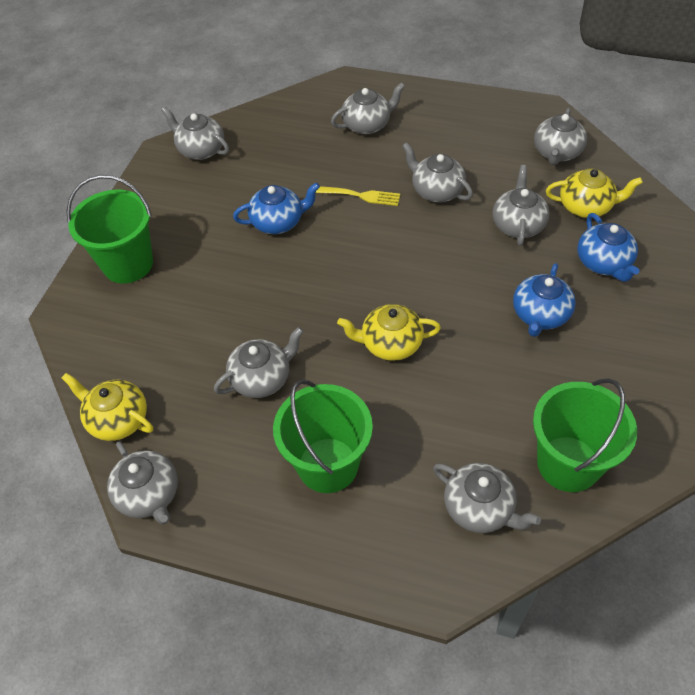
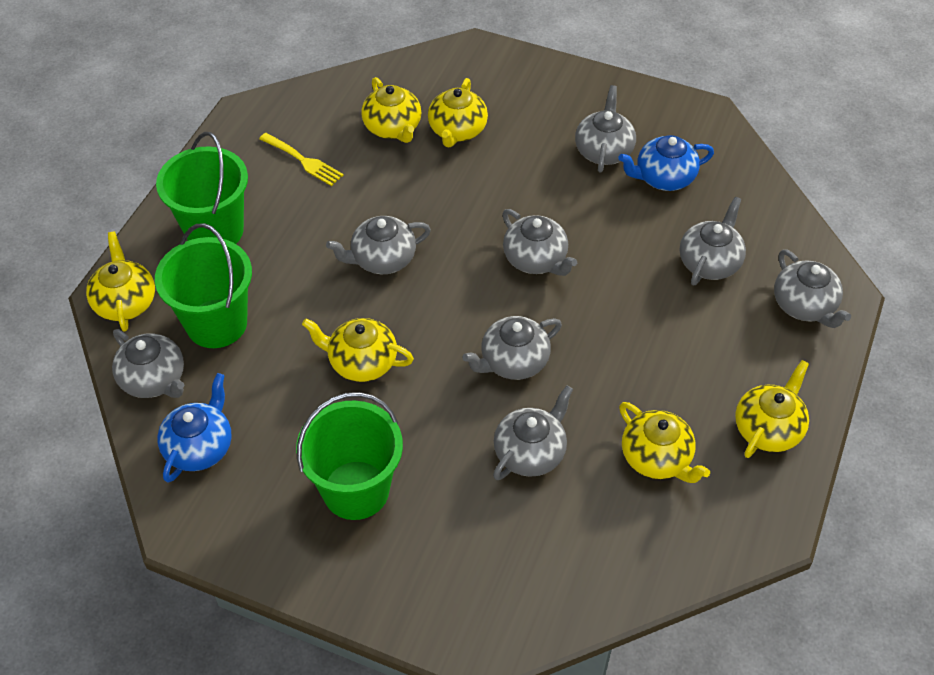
blue teapot: [233,183,320,234] [513,263,576,337] [577,213,640,282] = 3 -> [157,373,232,483] [618,135,714,191] = 2
yellow teapot: [62,373,153,441] [337,304,441,361] [546,168,643,218] = 3 -> [86,232,155,332] [302,318,414,382] [361,77,421,143] [428,78,488,147] [619,402,710,483] [735,360,809,458] = 6

